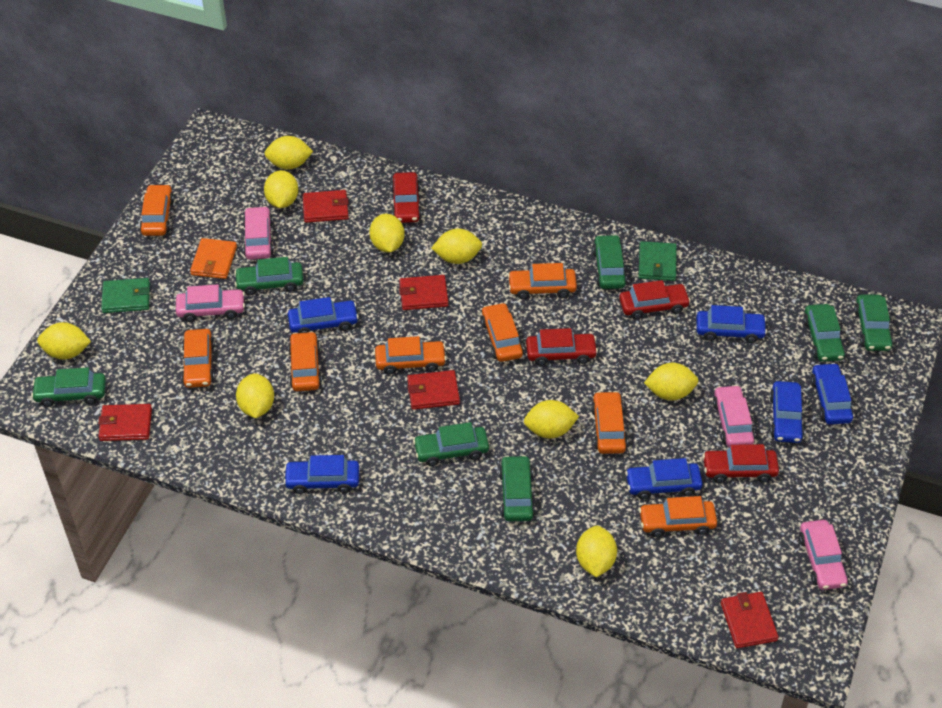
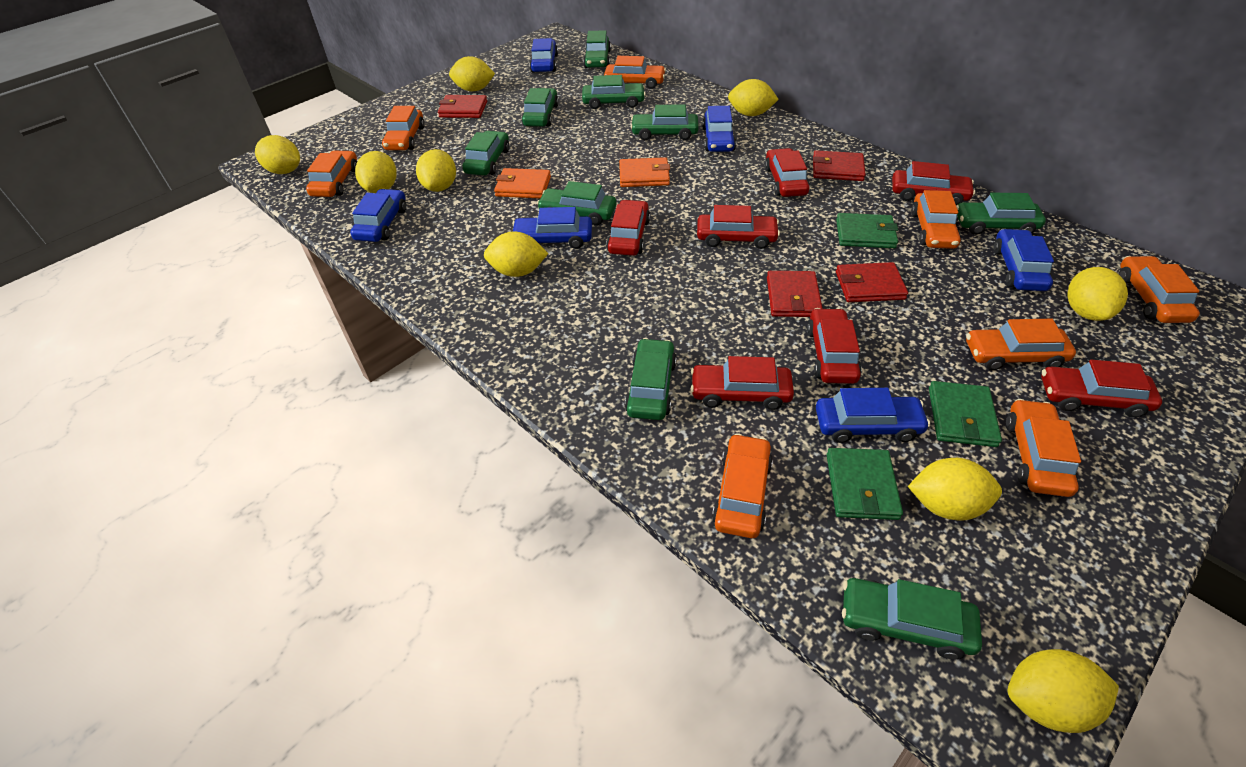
green car: [31,368,106,407] [234,257,303,295] [413,422,489,466] [499,455,535,522] [593,235,627,289] [803,304,845,362] [854,295,893,351] = 7 -> [462,131,509,176] [522,88,559,127] [537,181,616,225] [582,75,646,109] [583,30,611,68] [625,338,677,420] [631,105,699,140] [842,578,982,659] [956,193,1046,235] = 9
green wallet: [101,278,150,313] [638,241,677,281] = 2 -> [827,448,903,520] [836,213,898,248] [929,381,1002,447] = 3
orange wallet: [190,238,237,279] = 1 -> [494,168,551,198] [619,157,670,187] = 2
pink car: [176,284,245,322] [243,206,274,260] [713,385,755,448] [799,520,848,590] = 4 -> none = 0
red car: [391,172,422,223] [526,328,598,366] [619,280,691,319] [703,444,779,483] = 4 -> [606,200,650,256] [691,356,794,410] [697,205,780,249] [765,148,810,197] [807,308,861,384] [892,161,975,205] [1041,360,1162,418] = 7
red wallet: [98,404,152,441] [303,190,349,223] [399,275,448,310] [407,370,460,410] [721,592,778,648] = 5 -> [438,95,487,118] [767,271,823,317] [813,150,866,181] [836,262,908,302] = 4

